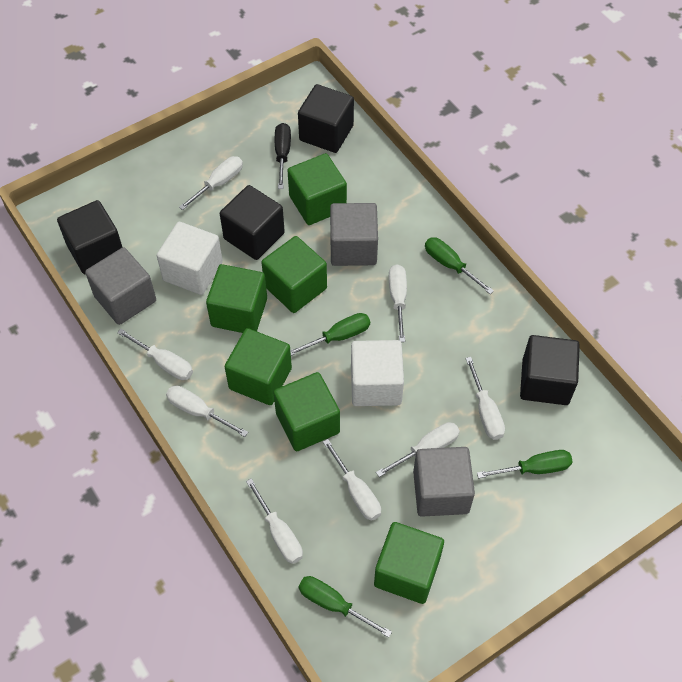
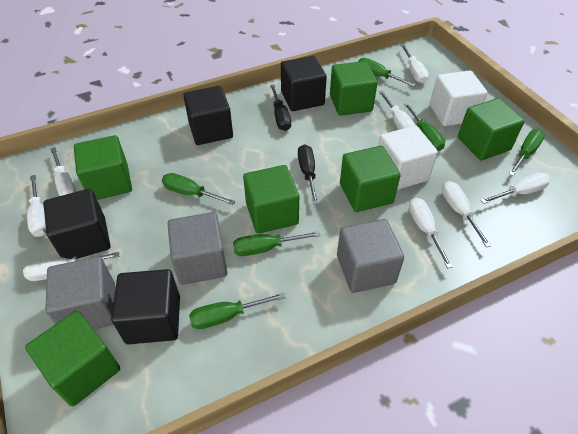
black screwdriver: [275,123,291,189] = 1 -> [270,84,291,131] [298,144,319,204] = 2
green screwdriver: [290,313,370,356] [298,576,392,638] [425,237,494,294] [477,450,573,478] = 4 -> [162,173,236,205] [189,292,285,329] [233,231,320,256] [358,58,416,87] [404,103,445,151] [508,129,545,176] = 6

